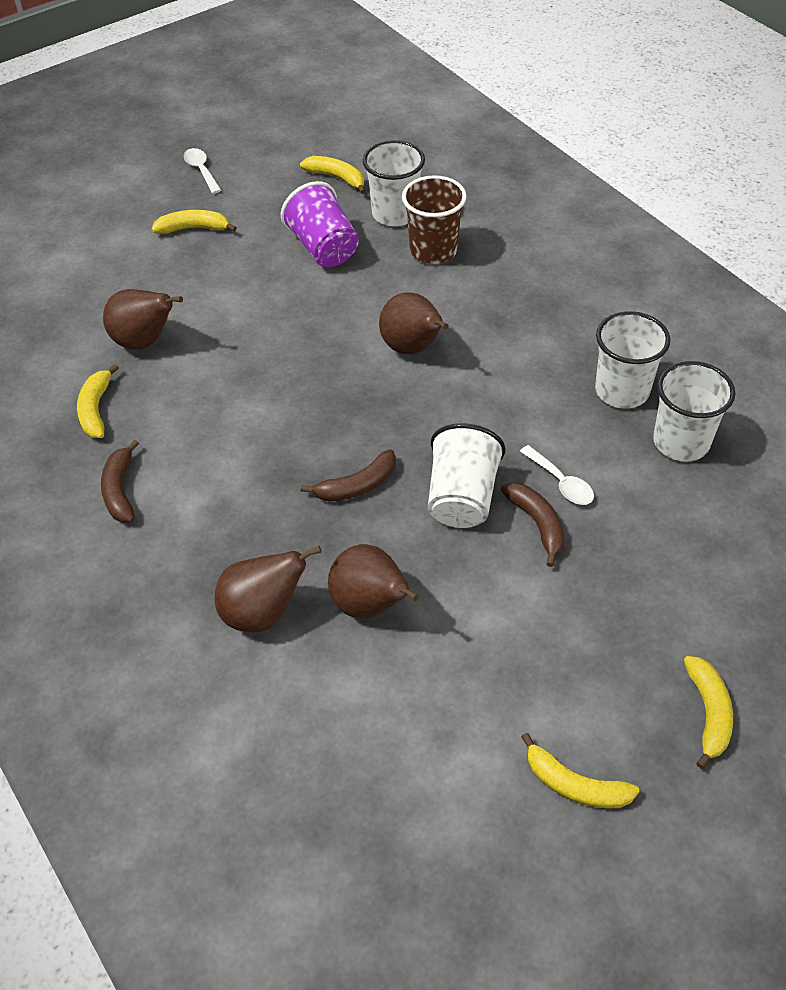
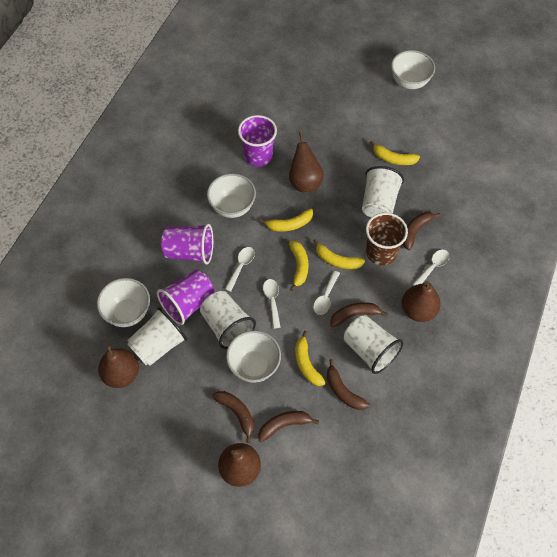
brown banana: [101,440,139,523] [300,449,396,502] [501,482,565,567] = 3 -> [212,391,254,443] [258,411,319,442] [327,359,369,410] [331,302,388,327] [403,212,441,250] = 5
purple cup: [281,181,359,267] = 1 -> [157,270,215,325] [161,224,213,265] [238,115,277,167] = 3
white bowl: none = 0 -> [97,278,150,327] [207,173,256,218] [226,330,281,383] [391,50,435,89] = 4
white spoon: [184,148,221,194] [520,445,594,505] = 2 -> [225,247,255,292] [263,279,281,329] [313,271,340,315] [413,250,450,286] = 4

